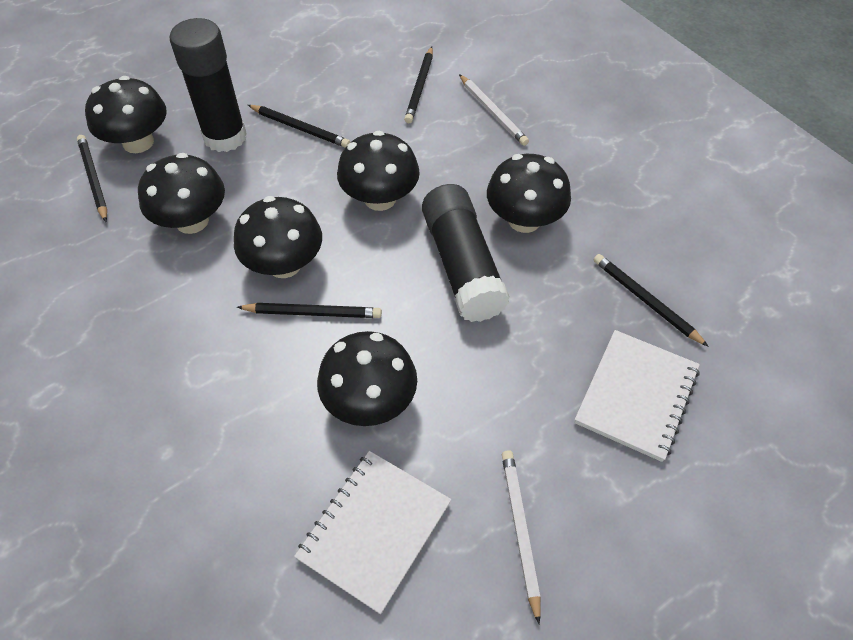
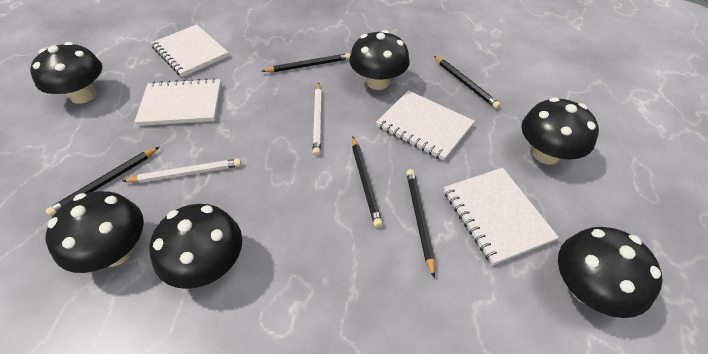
black glue stick: [170,18,247,152] [422,184,510,322] = 2 -> none = 0
white notebook: [294,451,451,614] [574,330,700,462] = 2 -> [135,78,221,126] [151,24,229,77] [376,90,475,161] [444,168,559,265] = 4

